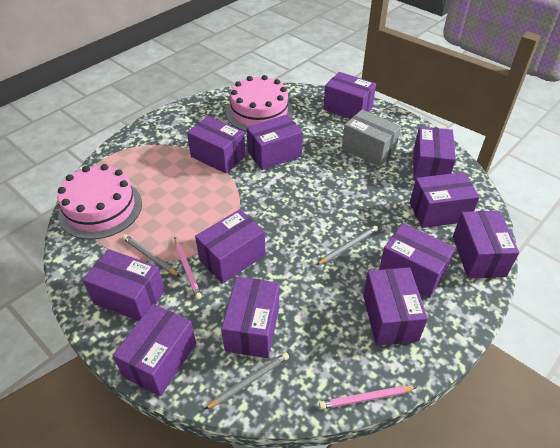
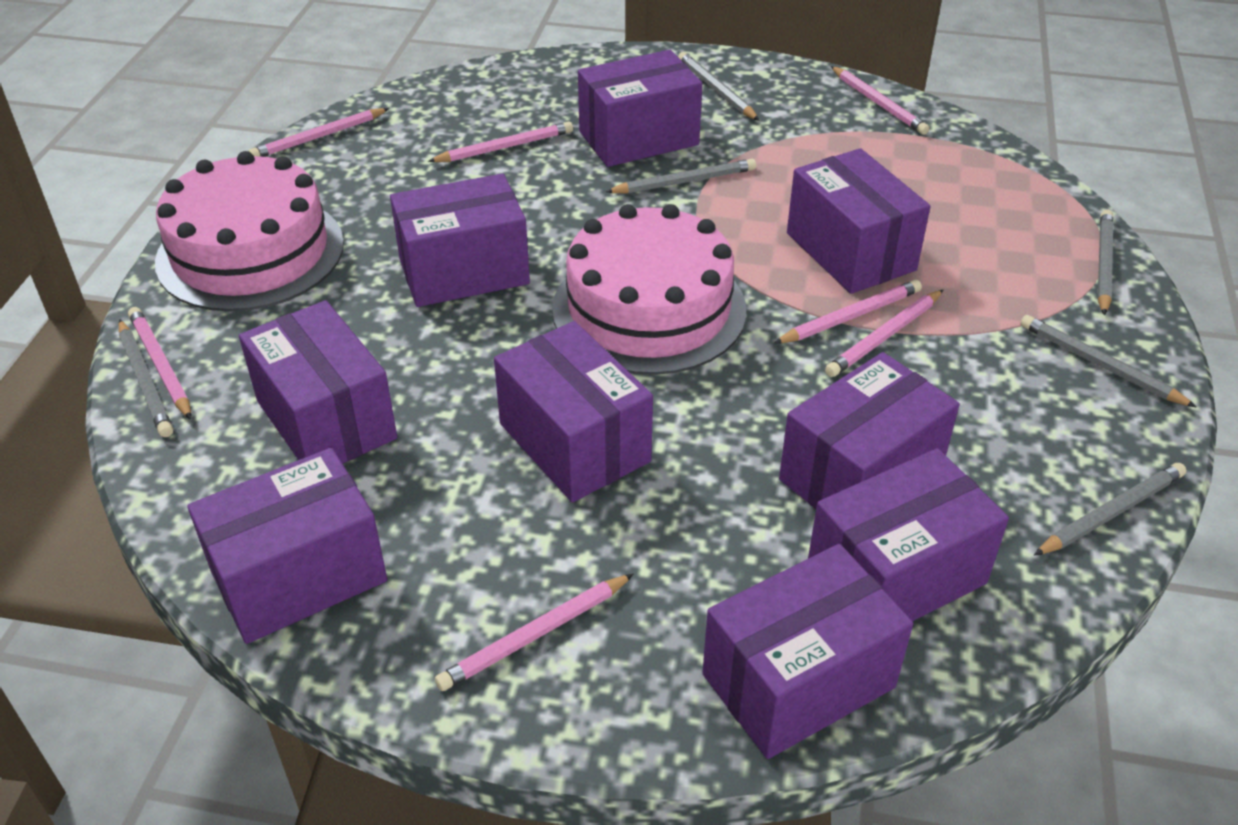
grey box: [342,110,401,167] = 1 -> none = 0
grey pencil: [122,234,180,277] [204,352,289,410] [316,226,378,265] = 3 -> [119,319,173,437] [605,159,756,194] [678,52,760,121] [1020,315,1197,408] [1034,463,1186,556] [1098,210,1113,316] = 6
pink pencil: [174,238,202,300] [319,386,417,409] = 2 -> [128,307,191,420] [248,108,389,157] [428,121,573,162] [435,574,634,691] [774,280,922,344] [825,290,943,377] [831,66,930,135] = 7
purple box: [83,249,165,321] [112,304,196,396] [187,116,246,174] [195,209,266,284] [221,277,279,358] [246,115,303,170] [323,72,376,119] [363,267,428,346] [379,223,455,298] [410,172,480,228] [413,126,456,181] [453,211,519,278] = 12 -> [187,448,387,644] [239,300,397,464] [390,174,530,307] [494,321,653,502] [578,50,702,167] [702,544,913,759] [779,352,960,509] [787,148,931,294] [808,448,1009,621] = 9

